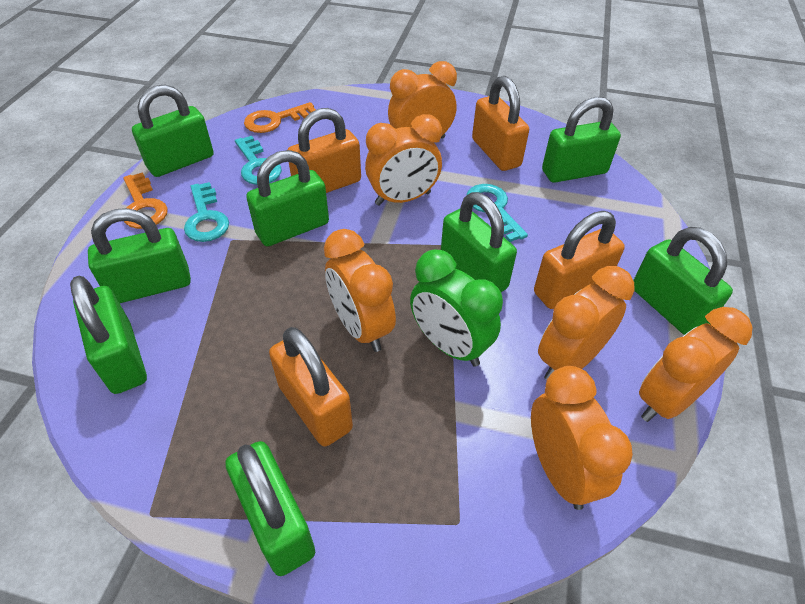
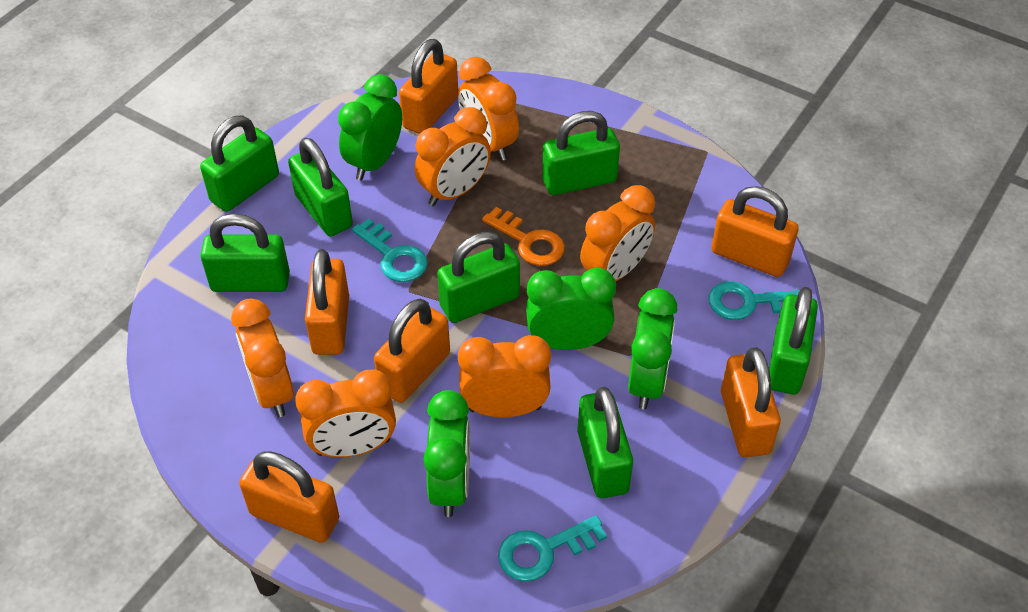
green clock: [410,250,503,367] = 1 -> [338,74,402,180] [424,390,470,517] [526,268,616,350] [628,288,678,409] = 4
green padlock: [70,276,147,394] [88,208,191,303] [132,84,214,177] [225,441,315,576] [246,150,329,246] [441,192,517,292] [542,97,621,183] [633,227,733,335] = 8 -> [200,116,279,212] [200,213,290,292] [288,137,353,236] [437,232,520,323] [542,111,620,195] [577,387,633,498] [769,287,818,395] = 7
orange key: [123,172,168,229] [244,102,316,133] = 2 -> [482,207,565,266] = 1
orange padlock: [269,327,353,447] [287,108,361,193] [472,76,529,171] [534,211,625,309] = 4 -> [239,451,339,543] [305,249,349,355] [374,298,450,403] [399,39,458,134] [711,186,799,277] [721,347,781,457] = 6

